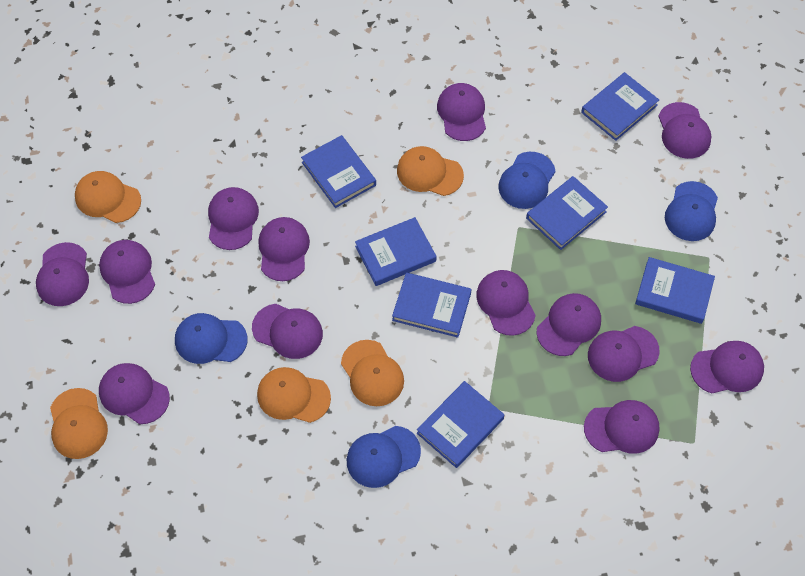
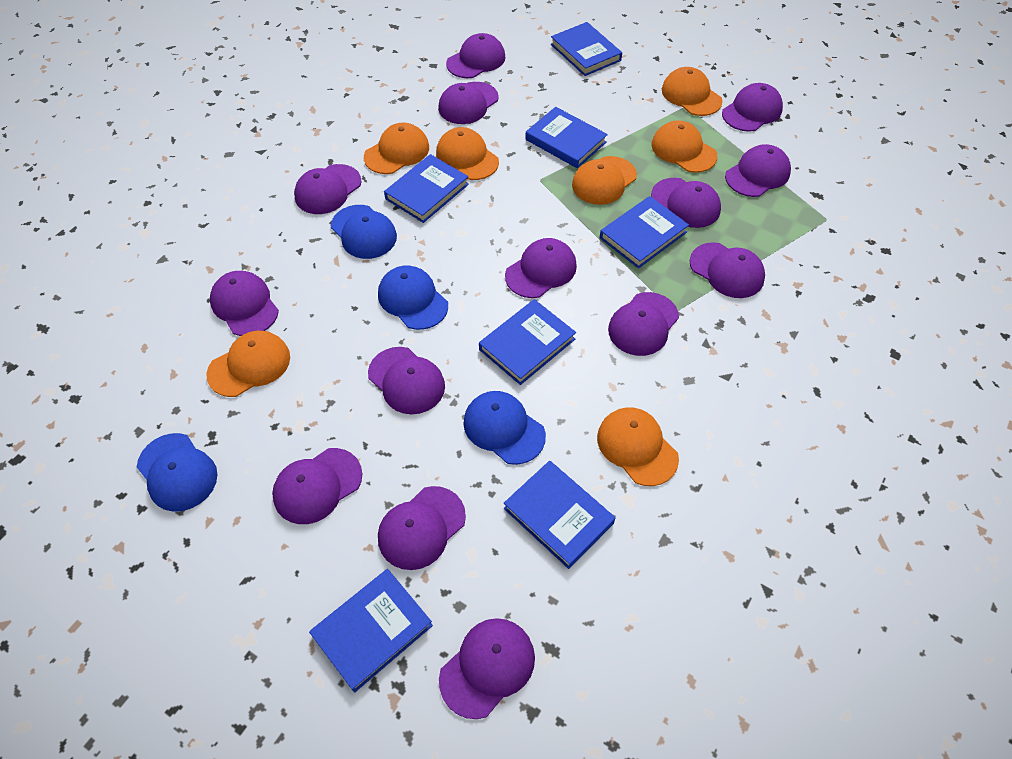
orange cap: [50,388,108,459] [75,171,141,223] [257,367,331,423] [341,340,404,406] [397,146,464,196] = 5 -> [206,331,290,397] [364,123,429,174] [436,127,499,180] [572,156,637,205] [597,407,679,486] [651,120,717,173] [662,67,723,116] = 7
purple cap: [36,242,89,306] [99,240,155,304] [99,363,170,424] [208,187,259,250] [252,304,323,359] [258,217,310,281] [437,83,486,141] [476,270,536,336] [536,293,601,356] [584,400,660,454] [588,326,660,382] [658,102,711,159] [690,341,764,394] = 13 -> [210,271,279,336] [272,448,362,524] [294,164,362,214] [368,347,445,414] [378,486,466,570] [438,82,499,124] [439,618,535,719] [446,33,505,78] [505,238,577,298] [608,292,679,356] [651,178,721,228] [690,242,765,298] [722,83,783,132] [725,144,791,197] = 14

